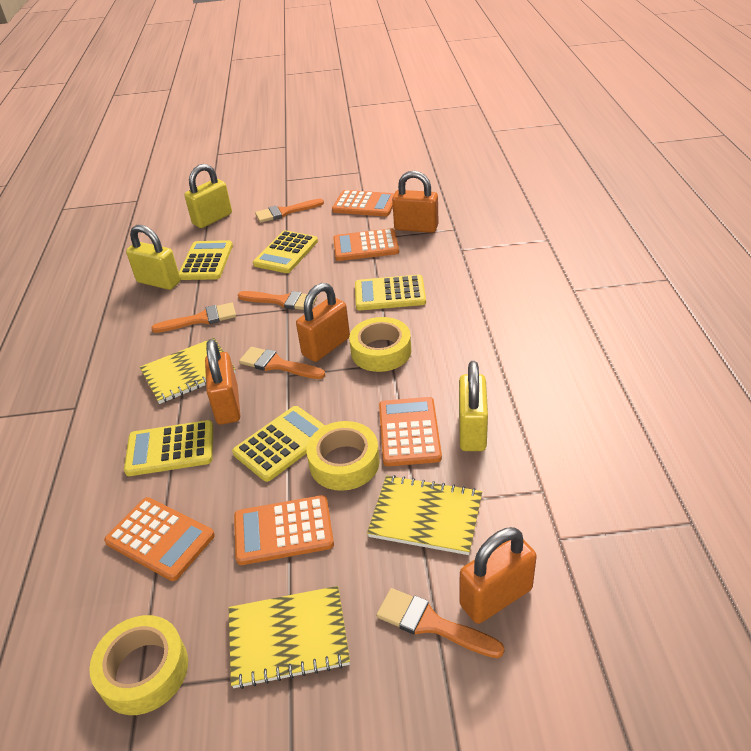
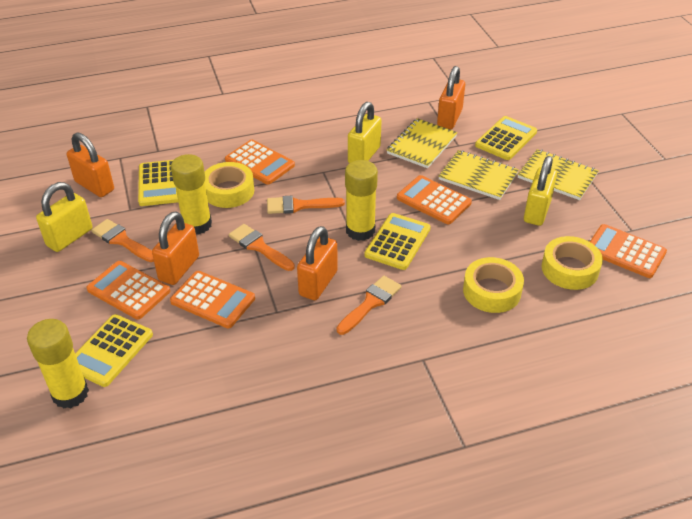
orange brush: [151,302,236,333] [238,291,317,310] [239,347,325,379] [255,199,324,223] [376,588,505,658] = 5 -> [91,219,154,262] [229,224,295,271] [267,196,345,214] [336,276,402,335] = 4
yellow calculator: [124,420,213,476] [179,240,233,280] [232,406,325,482] [253,230,318,273] [355,275,426,310] = 5 -> [75,314,153,387] [138,160,178,206] [364,213,431,270] [475,116,537,160] = 4
yellow glue stick: none = 0 -> [27,319,89,409] [171,154,212,235] [345,160,378,241] = 3

